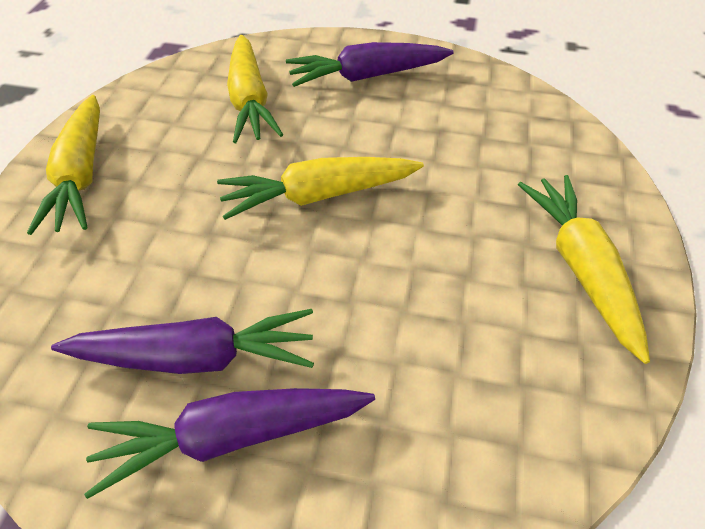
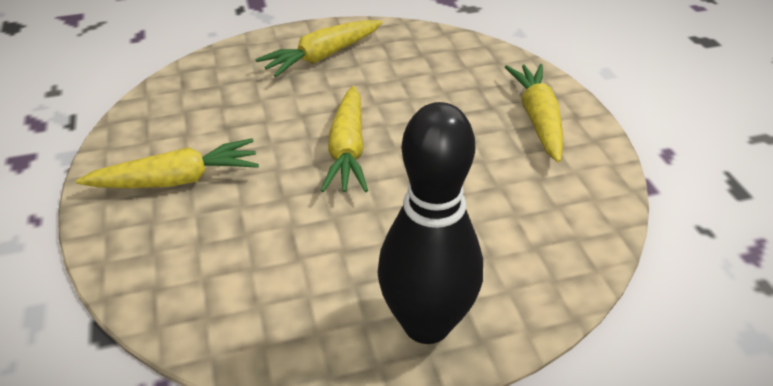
black bowling pin: none = 0 -> [377,102,483,344] = 1
purple carrot: [51,309,314,374] [84,388,375,499] [286,42,453,87] = 3 -> none = 0

